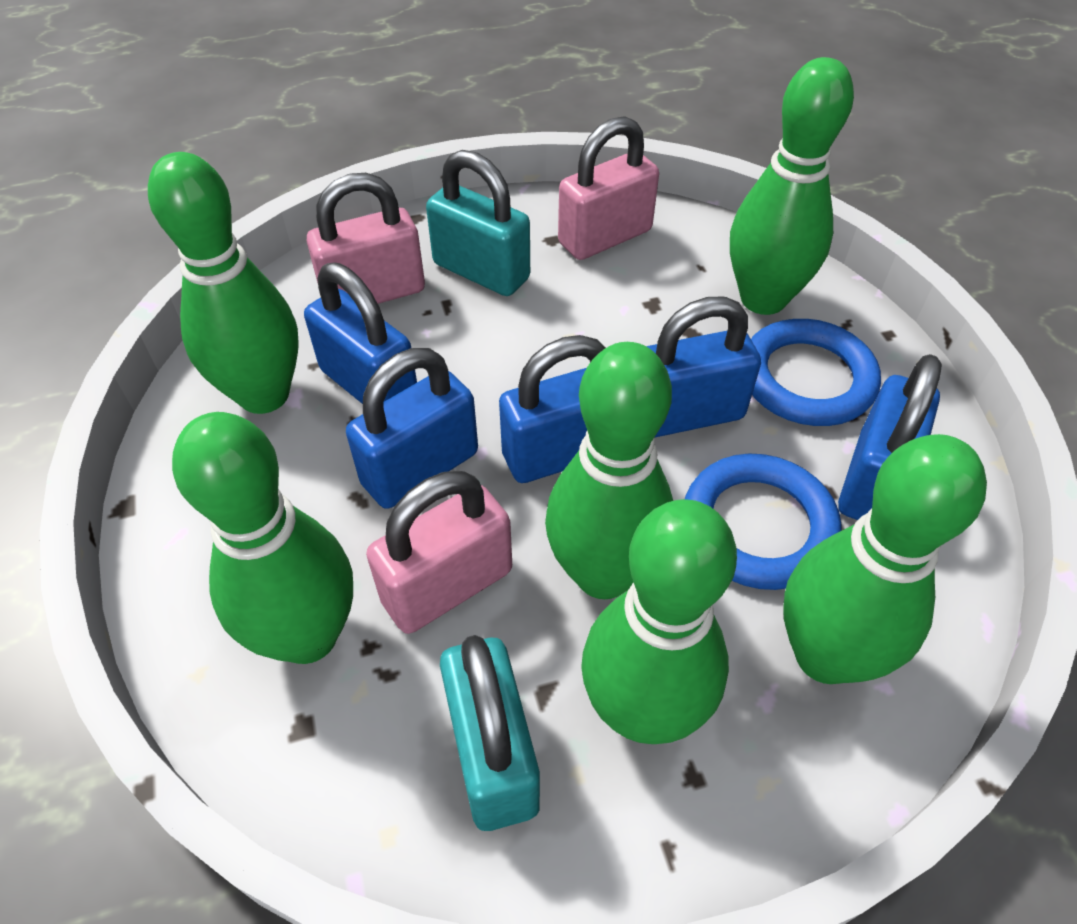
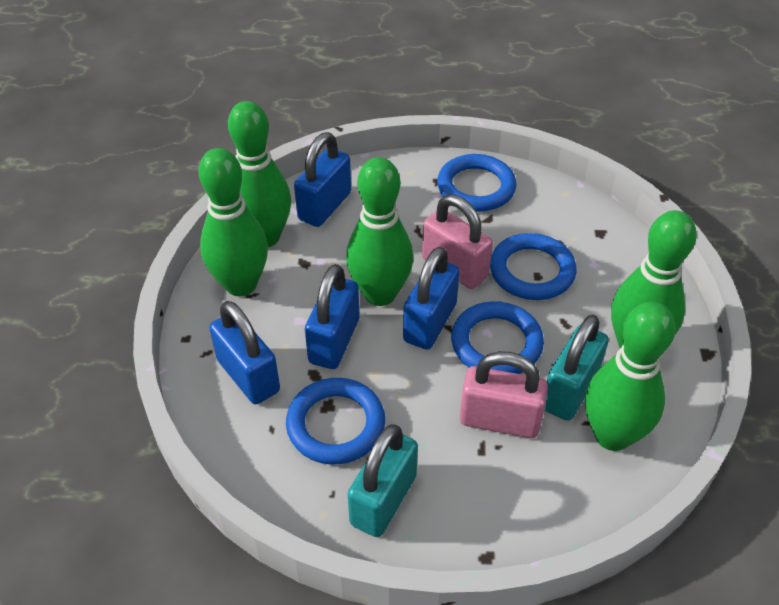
blue padlock: [304,262,417,404] [346,348,478,509] [499,335,606,483] [647,297,761,438] [838,354,942,520] = 5 -> [209,301,280,404] [294,132,351,227] [305,264,360,369] [403,247,460,350] = 4
blue ring: [685,454,842,590] [751,319,881,426] = 2 -> [286,378,385,464] [437,154,516,211] [451,301,544,374] [490,233,577,300] = 4
green bowling pin: [148,152,299,414] [172,412,353,664] [545,342,673,599] [581,499,737,744] [730,57,854,315] [783,434,987,684] = 6 -> [199,148,268,296] [228,101,291,247] [346,157,414,306] [585,302,676,451] [611,210,697,348] = 5
pink padlock: [307,173,425,304] [366,471,512,634] [558,116,659,260] = 3 -> [422,194,493,289] [460,351,548,438] = 2

